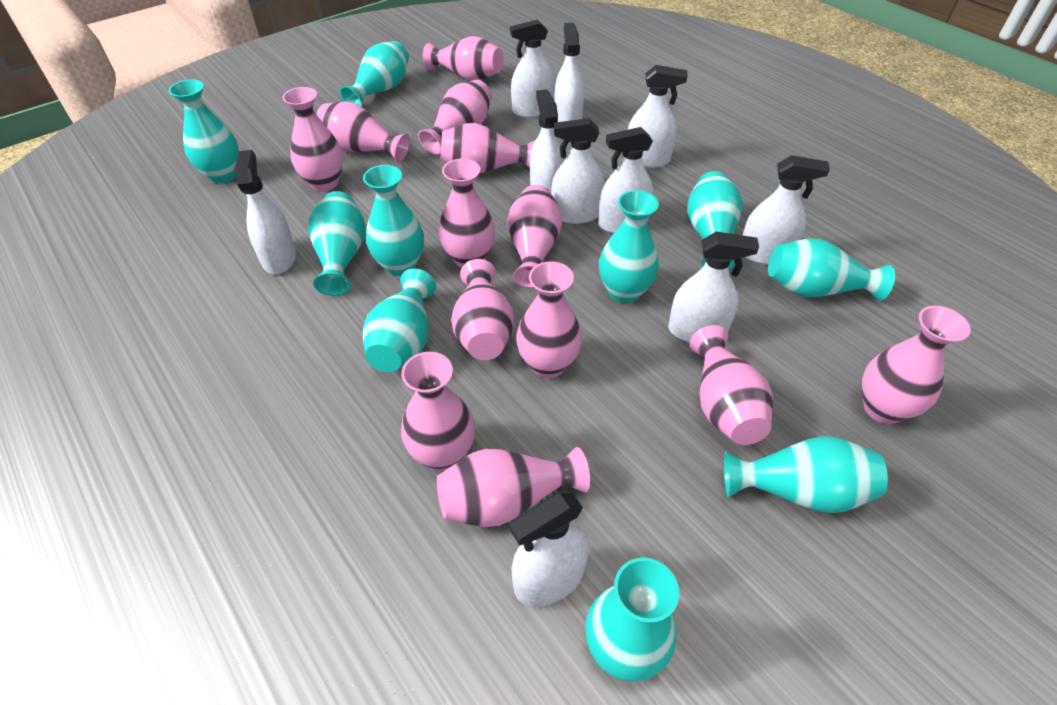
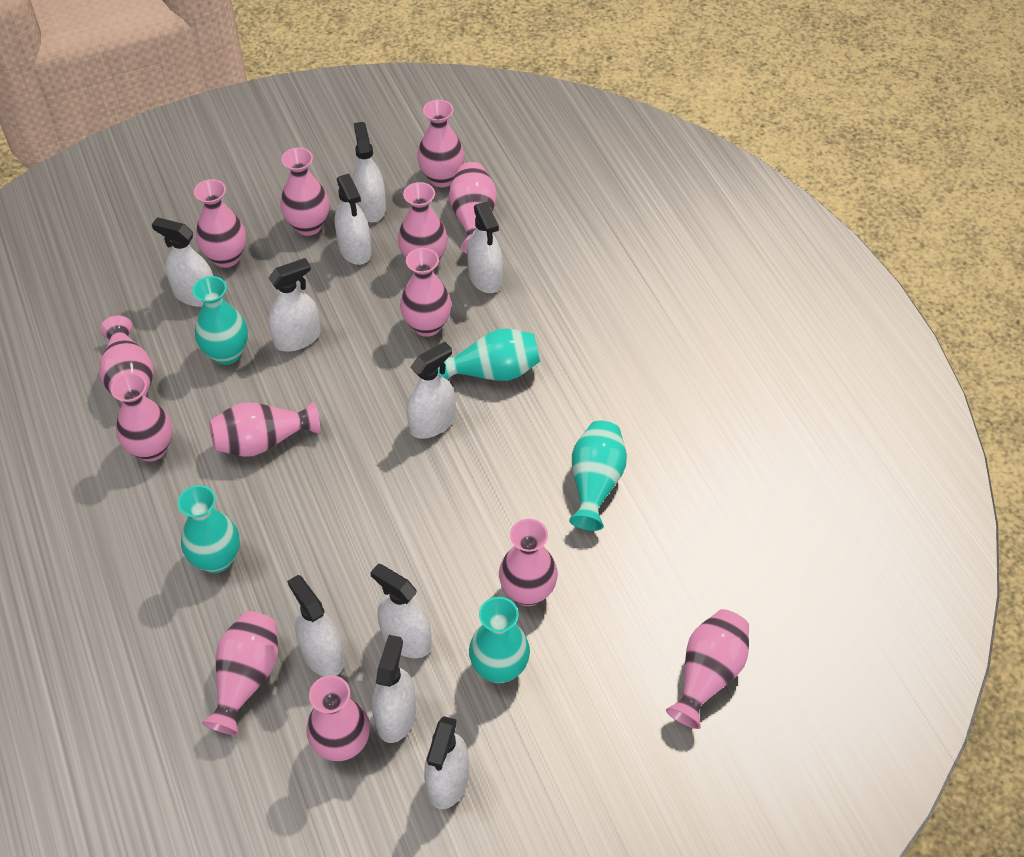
turquoise vase: [169,79,239,183] [308,191,365,296] [340,41,409,107] [363,165,424,276] [363,268,436,372] [585,558,679,682] [599,190,659,303] [687,171,743,269] [724,436,888,513] [768,238,895,301] = 10 -> [178,485,240,573] [193,276,248,365] [438,328,540,381] [469,597,530,683] [569,421,627,531] = 5

